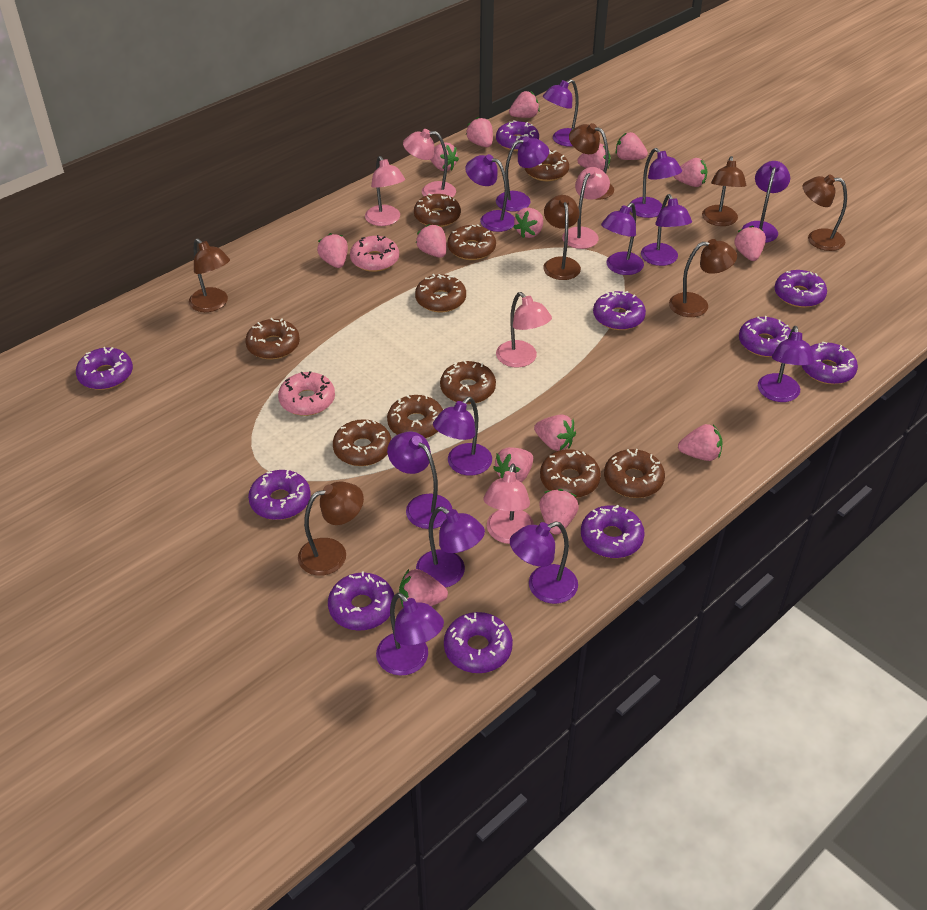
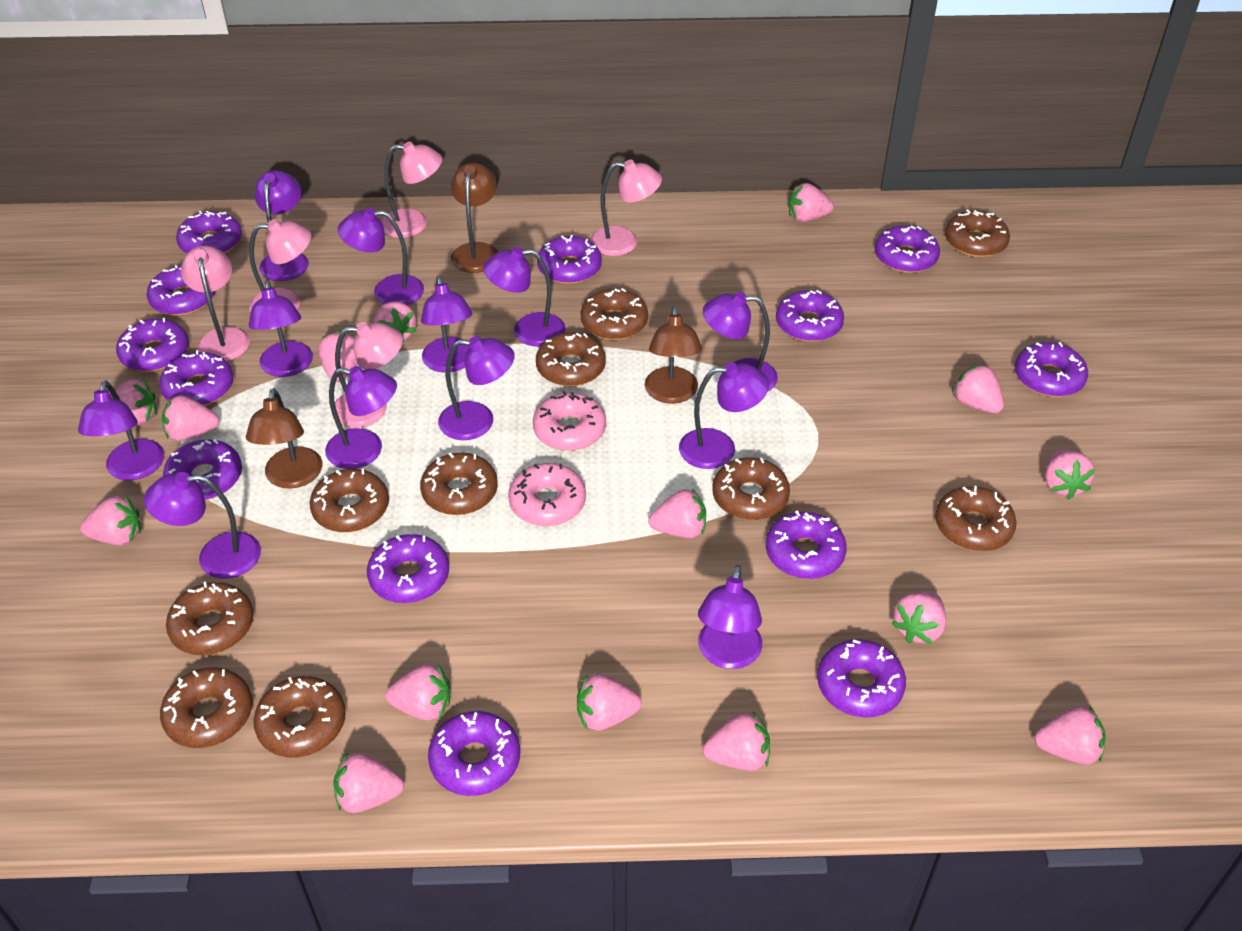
brown lamp: [189,239,230,312] [298,482,364,576] [543,195,581,280] [569,123,614,199] [669,239,737,317] [702,156,746,226] [802,175,847,251] = 7 -> [246,388,323,489] [451,163,498,273] [645,306,702,404] = 3
purple donut: [76,347,133,390] [248,470,311,520] [328,571,394,631] [444,612,513,673] [496,120,539,151] [581,505,645,558] [593,291,646,330] [739,316,791,357] [774,270,827,308] [802,342,858,384] = 10 -> [116,318,189,372] [147,265,215,316] [159,350,233,406] [163,439,242,500] [176,211,242,253] [367,534,449,603] [428,711,520,796] [537,235,602,284] [766,511,847,579] [776,290,844,342] [817,639,906,718] [875,226,940,273] [1015,342,1088,397] = 13
purple lamp: [376,593,444,676] [387,432,452,529] [416,507,485,588] [433,397,492,476] [465,154,515,232] [496,137,549,212] [510,521,578,604] [543,79,579,147] [601,203,644,275] [629,148,682,218] [641,194,692,266] [742,161,790,243] [758,326,815,402] = 13 -> [78,380,164,480] [144,472,261,579] [249,280,313,377] [255,170,309,281] [325,366,397,469] [338,208,424,305] [421,276,472,373] [438,336,515,440] [483,247,565,347] [679,362,769,469] [698,565,762,669] [703,292,778,391] = 12

